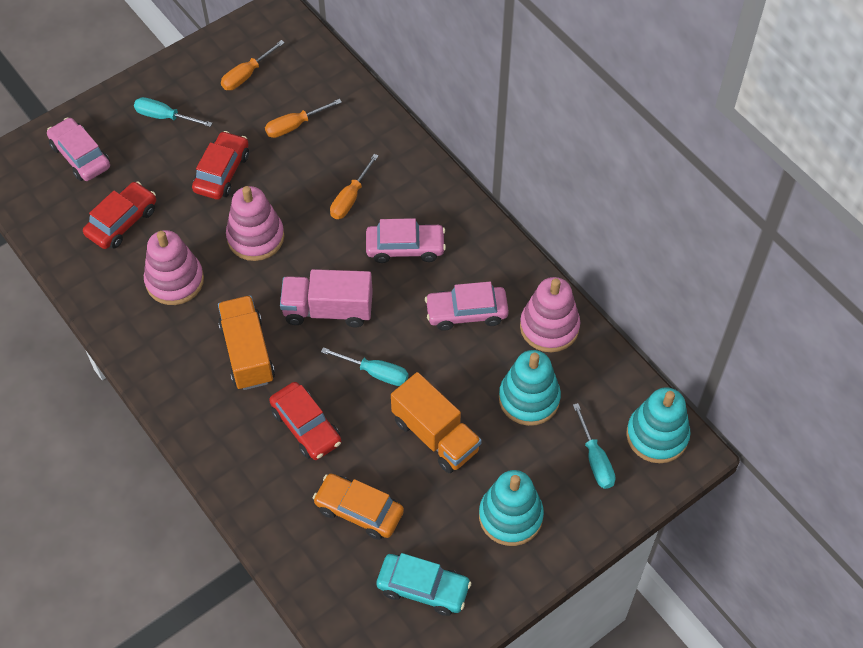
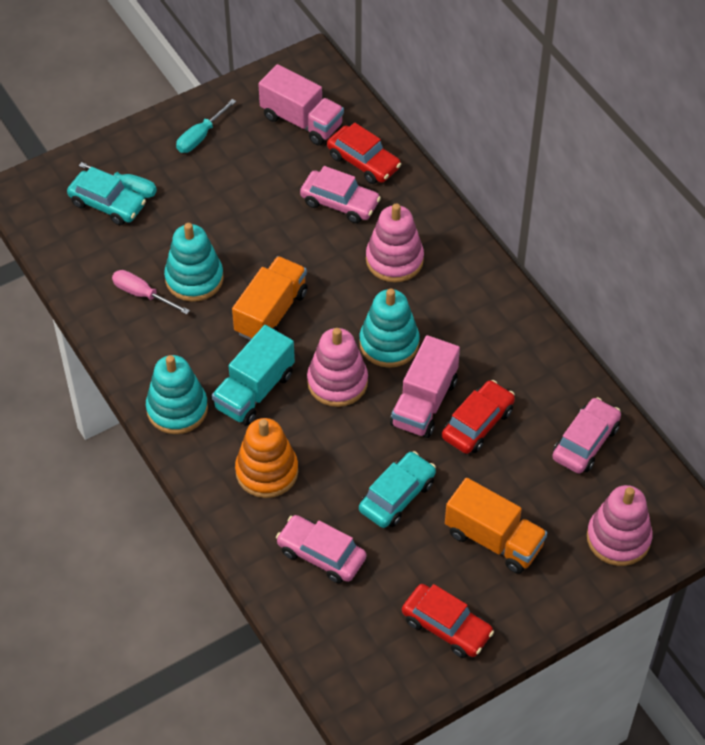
orange car: [313,474,404,540] = 1 -> none = 0
orange screwdriver: [221,40,285,90] [265,99,342,138] [330,154,378,219] = 3 -> none = 0
orange stacking toy: none = 0 -> [235,418,298,498] = 1
pink screwdriver: none = 0 -> [112,270,190,314] = 1
pink truck: [280,269,373,327] = 1 -> [258,64,344,145] [390,335,460,438] = 2
turquoise car: [377,553,472,616] = 1 -> [67,167,146,225] [359,451,436,528] = 2
turquoise screwdriver: [134,97,212,127] [321,347,409,386] [573,403,616,489] = 3 -> [79,162,157,198] [176,99,236,153] = 2
turquoise truck: none = 0 -> [212,325,295,426] = 1

